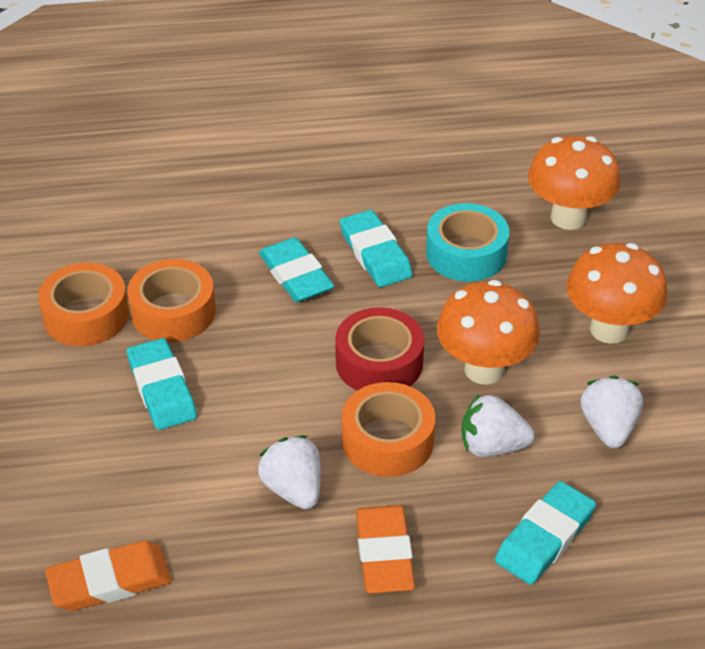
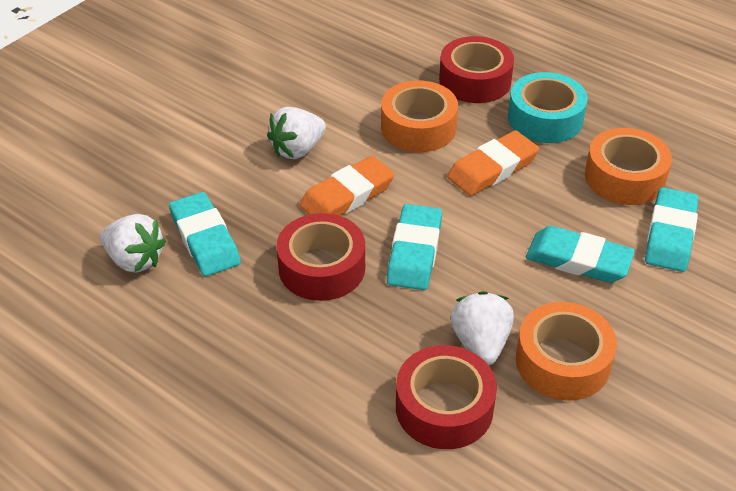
orange mushroom: [437,280,540,385] [528,136,621,230] [566,243,667,344] = 3 -> none = 0
red tape: [335,307,424,391] = 1 -> [277,213,365,301] [396,345,497,449] [439,36,514,103] = 3

